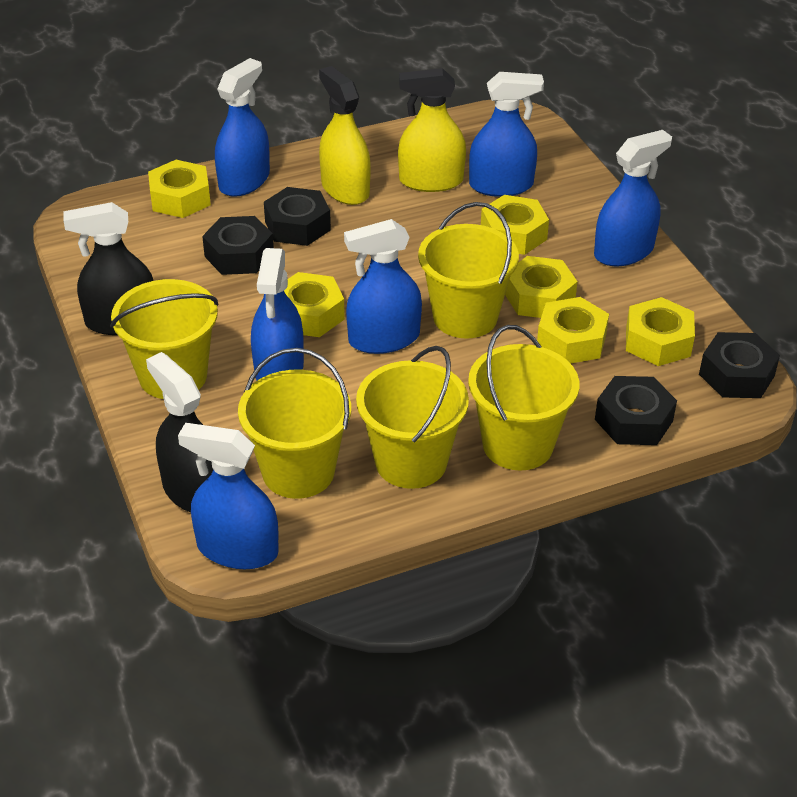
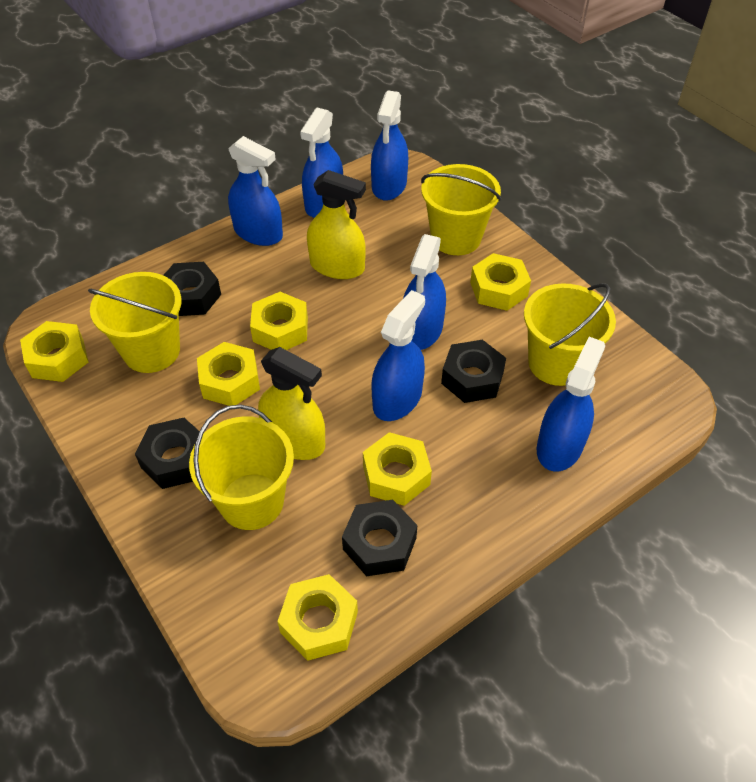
black spray bottle: [63,202,154,335] [146,352,213,512] = 2 -> none = 0
yellow bucket: [110,279,218,399] [238,348,351,499] [356,346,469,489] [418,202,519,339] [468,325,579,471] = 5 -> [88,272,182,373] [189,405,294,530] [421,164,501,255] [524,283,616,386] = 4

